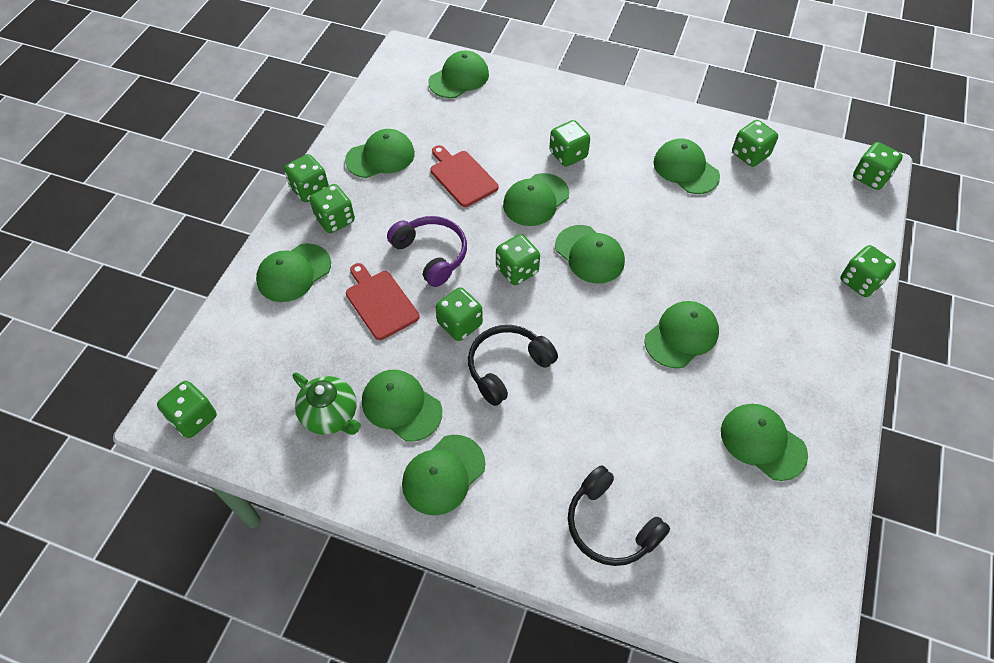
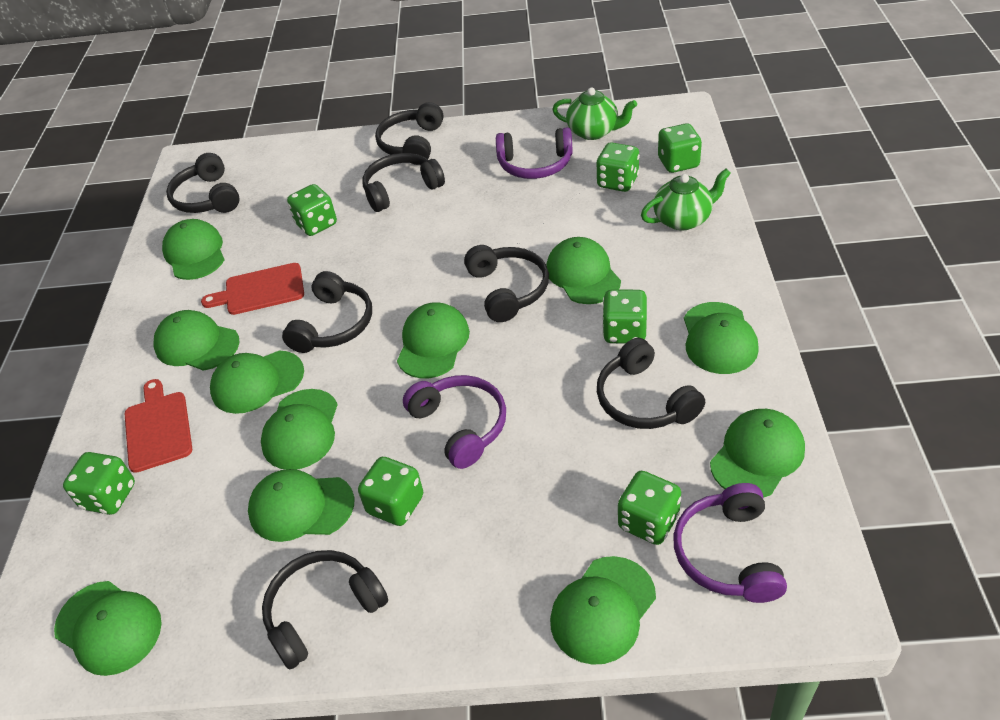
black headphones: [468,325,558,406] [568,465,670,566] = 2 -> [166,153,240,213] [262,550,388,670] [282,271,372,353] [362,153,445,212] [375,102,444,165] [464,245,549,322] [597,338,705,429] = 7
green cap: [256,243,331,302] [345,129,415,178] [362,370,442,442] [402,435,485,516] [428,51,489,98] [503,173,569,226] [555,225,625,283] [644,301,719,368] [653,139,720,194] [721,404,808,481] = 10 -> [54,581,162,676] [153,310,240,371] [162,219,225,280] [210,351,304,414] [248,469,354,542] [261,389,338,470] [397,302,470,378] [546,237,621,304] [550,556,656,665] [684,302,759,374] [710,409,805,498] = 11
green dice: [157,381,217,438] [284,154,329,202] [309,184,355,233] [436,287,483,341] [496,234,540,285] [549,120,590,167] [732,120,778,167] [840,245,896,297] [853,142,903,190] = 9 -> [63,452,135,515] [287,184,337,236] [358,457,423,526] [596,142,640,192] [602,290,647,343] [618,471,681,545] [658,123,702,173] = 7
green teapot: [293,373,361,435] = 1 -> [552,87,637,140] [641,168,731,231] = 2
purple headphones: [387,216,467,287] = 1 -> [403,375,506,469] [496,127,573,179] [673,483,787,603] = 3

